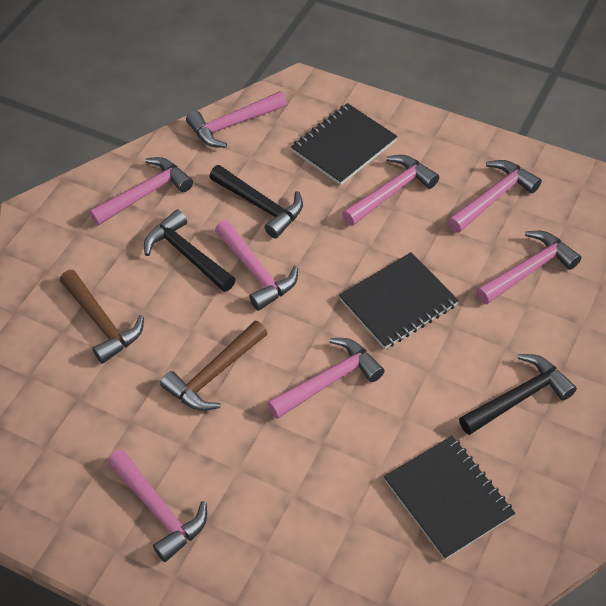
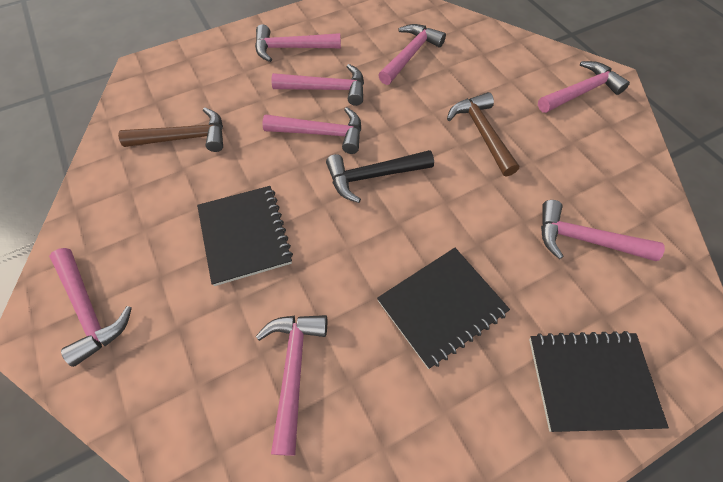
black hammer: [144,210,236,292] [209,165,303,238] [459,354,577,435] = 3 -> [326,150,434,203] = 1

